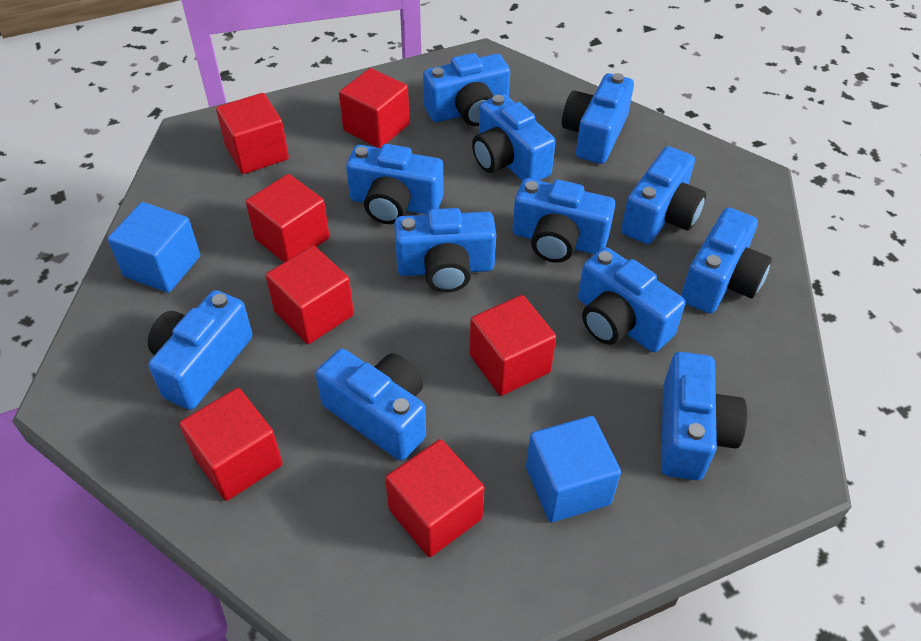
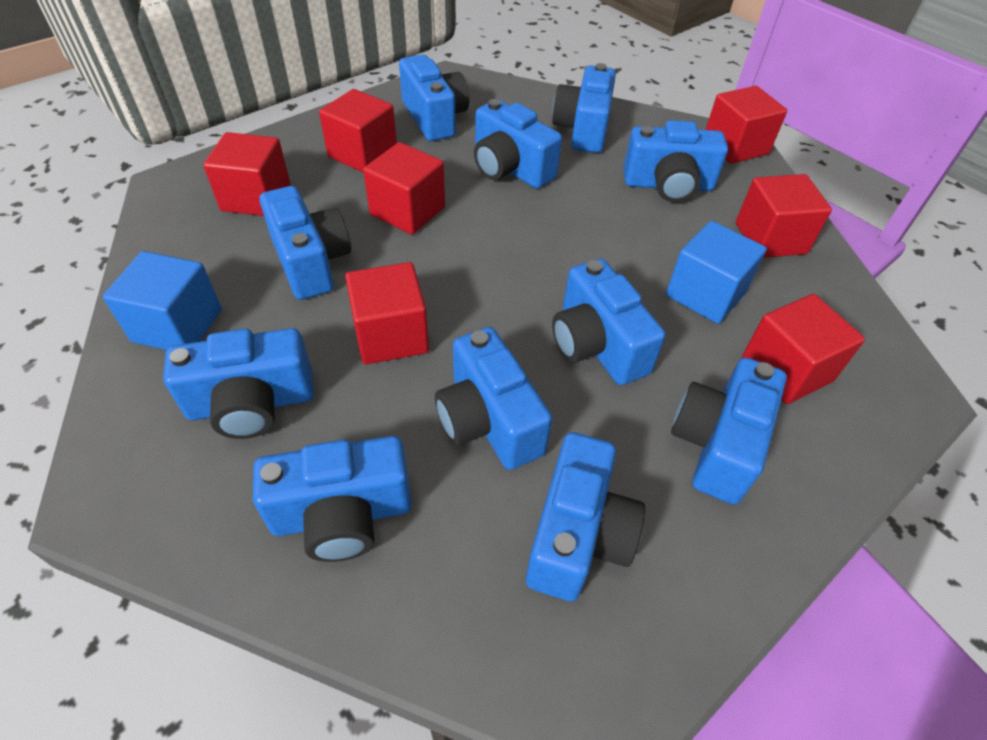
blue camera: [148,290,253,410] [316,349,426,461] [346,144,444,224] [394,208,496,292] [423,53,510,126] [472,94,556,181] [513,178,615,263] [562,73,634,164] [578,247,685,352] [621,146,706,244] [661,352,747,480] [681,207,772,314] = 12 -> [163,328,314,439] [253,436,412,562] [259,186,351,300] [399,55,469,141] [435,327,552,470] [474,99,562,189] [526,432,645,601] [552,63,616,153] [552,259,666,385] [623,120,728,202] [671,358,787,505] = 11

